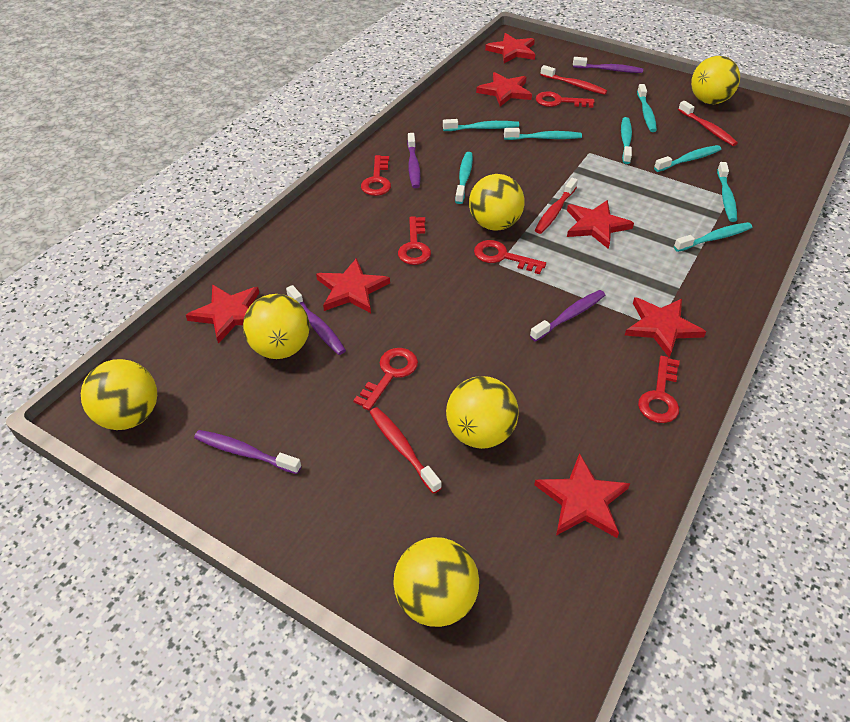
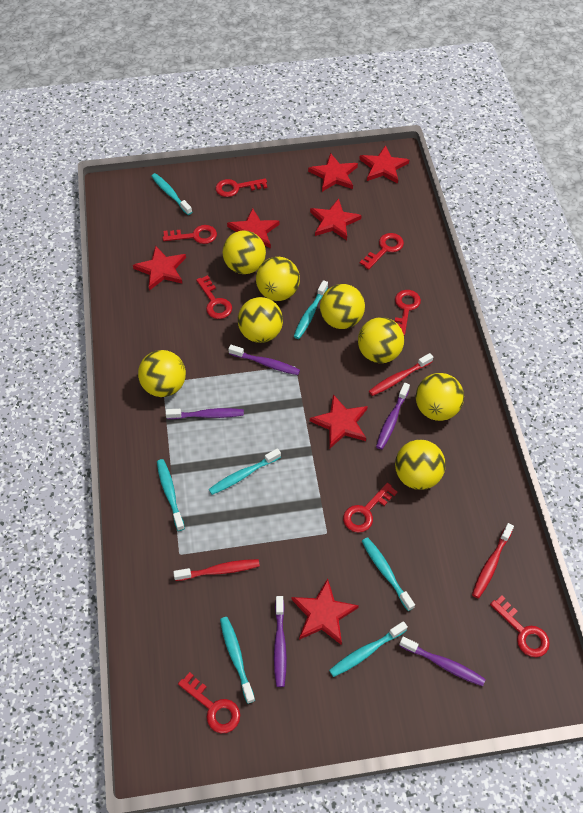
red key: [353,348,418,411] [361,155,391,196] [398,216,431,265] [474,240,546,274] [536,91,595,108] [638,356,680,423] = 6 -> [163,225,217,244] [178,672,240,733] [196,275,232,319] [216,178,267,197] [343,483,397,533] [360,233,404,270] [395,290,421,336] [490,595,550,657] = 8
red toothbrush: [369,407,442,494] [535,178,578,234] [540,65,607,95] [678,101,738,146] = 4 -> [173,559,260,581] [369,353,433,396] [472,523,514,599] = 3
turquoise toothbrush: [443,119,519,131] [455,152,473,204] [504,128,582,140] [621,117,632,164] [637,84,657,132] [654,145,721,172] [674,222,752,252] [717,162,737,222] = 8 -> [151,173,192,215] [157,459,185,531] [209,448,281,495] [220,617,255,704] [293,280,328,339] [329,621,408,677] [362,537,415,611] = 7
yellow ball: [81,359,157,430] [243,294,310,359] [393,537,479,627] [446,376,519,449] [469,174,525,231] [691,56,740,104] = 6 -> [138,350,186,397] [223,230,266,274] [238,297,283,343] [256,257,300,301] [320,284,365,329] [358,317,404,363] [395,440,446,490] [416,373,464,421] = 8

